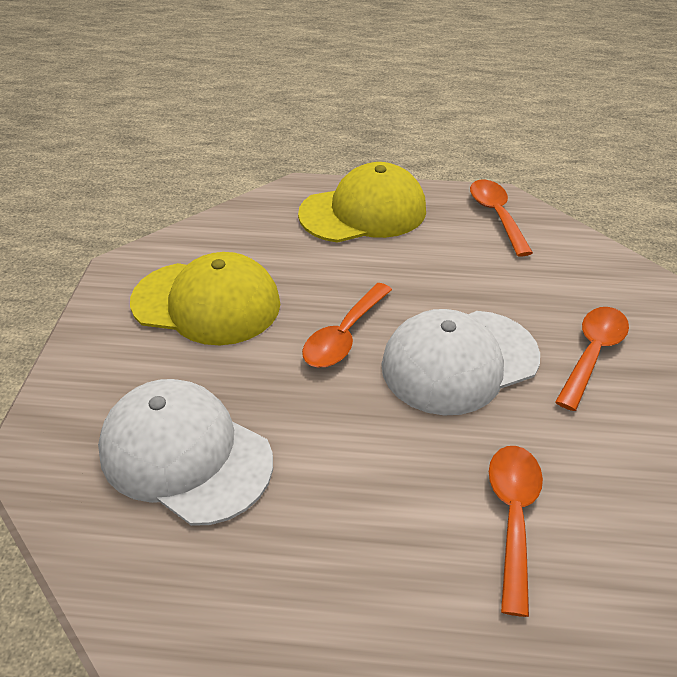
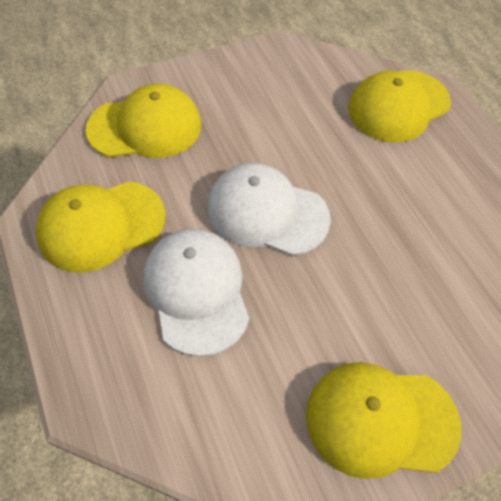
orange spoon: [302,283,392,368] [470,180,533,257] [489,446,543,617] [555,307,629,411] = 4 -> none = 0
yellow cap: [130,252,280,345] [298,162,426,243] = 2 -> [36,182,166,272] [85,84,201,158] [306,362,461,479] [348,70,451,143] = 4

